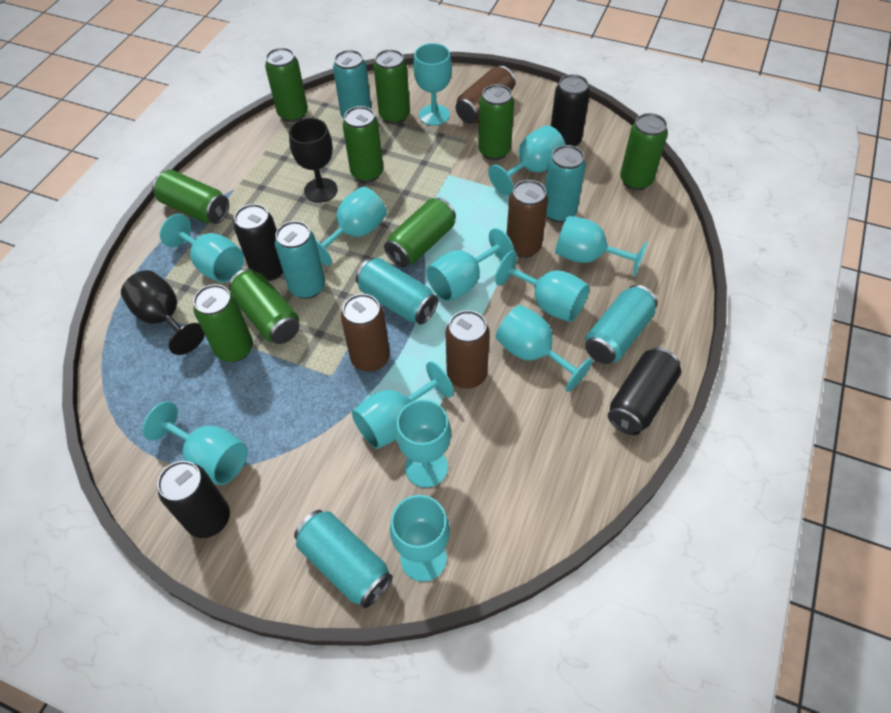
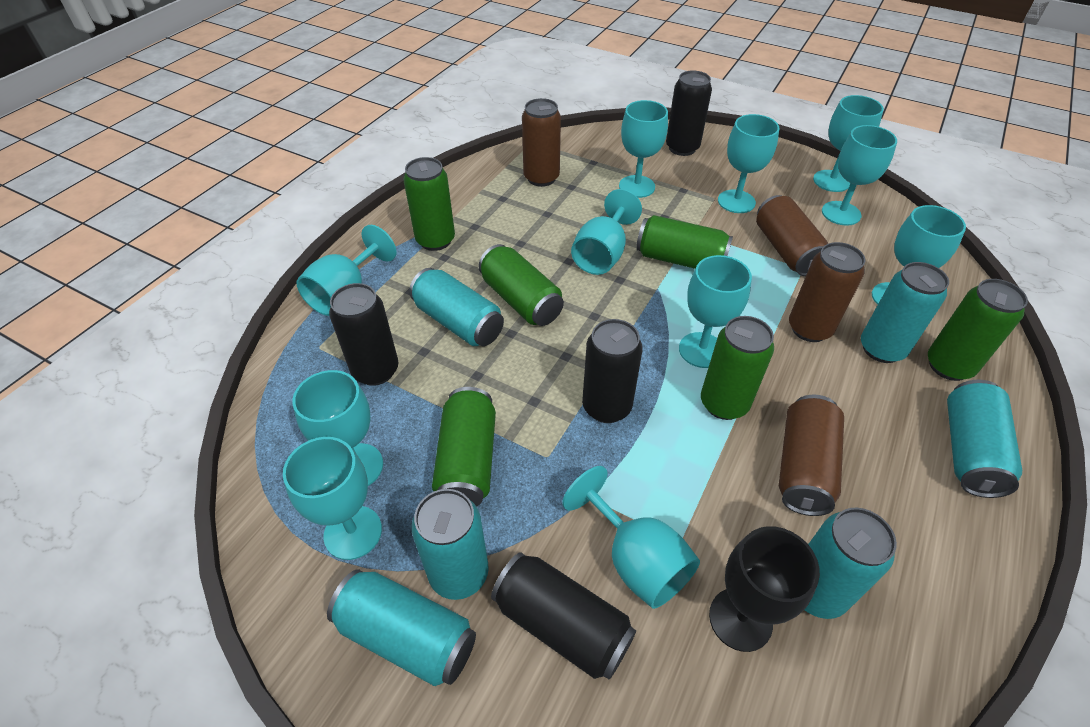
black goblet: [121,270,205,355] [289,118,338,203] = 2 -> [709,526,820,652] = 1
green can: [152,170,229,224] [193,284,253,362] [229,268,299,344] [265,48,308,122] [343,106,383,182] [373,49,410,124] [384,198,456,267] [478,84,514,160] [620,113,668,190] = 9 -> [403,157,455,251] [432,387,496,507] [478,244,564,326] [636,215,733,269] [701,316,774,420] [928,279,1028,381] = 6
turquoise goblet: [142,401,248,485] [160,214,244,283] [315,187,387,266] [352,361,454,449] [390,495,450,582] [395,399,451,488] [413,43,452,126] [426,228,515,302] [488,125,566,196] [495,251,590,322] [496,305,593,392] [555,216,648,277] = 12 -> [283,437,382,560] [292,370,383,486] [296,225,397,316] [562,466,700,609] [571,189,642,275] [619,100,668,198] [679,255,752,368] [718,114,779,213] [813,95,884,192] [822,125,897,226] [872,205,966,305] = 11

